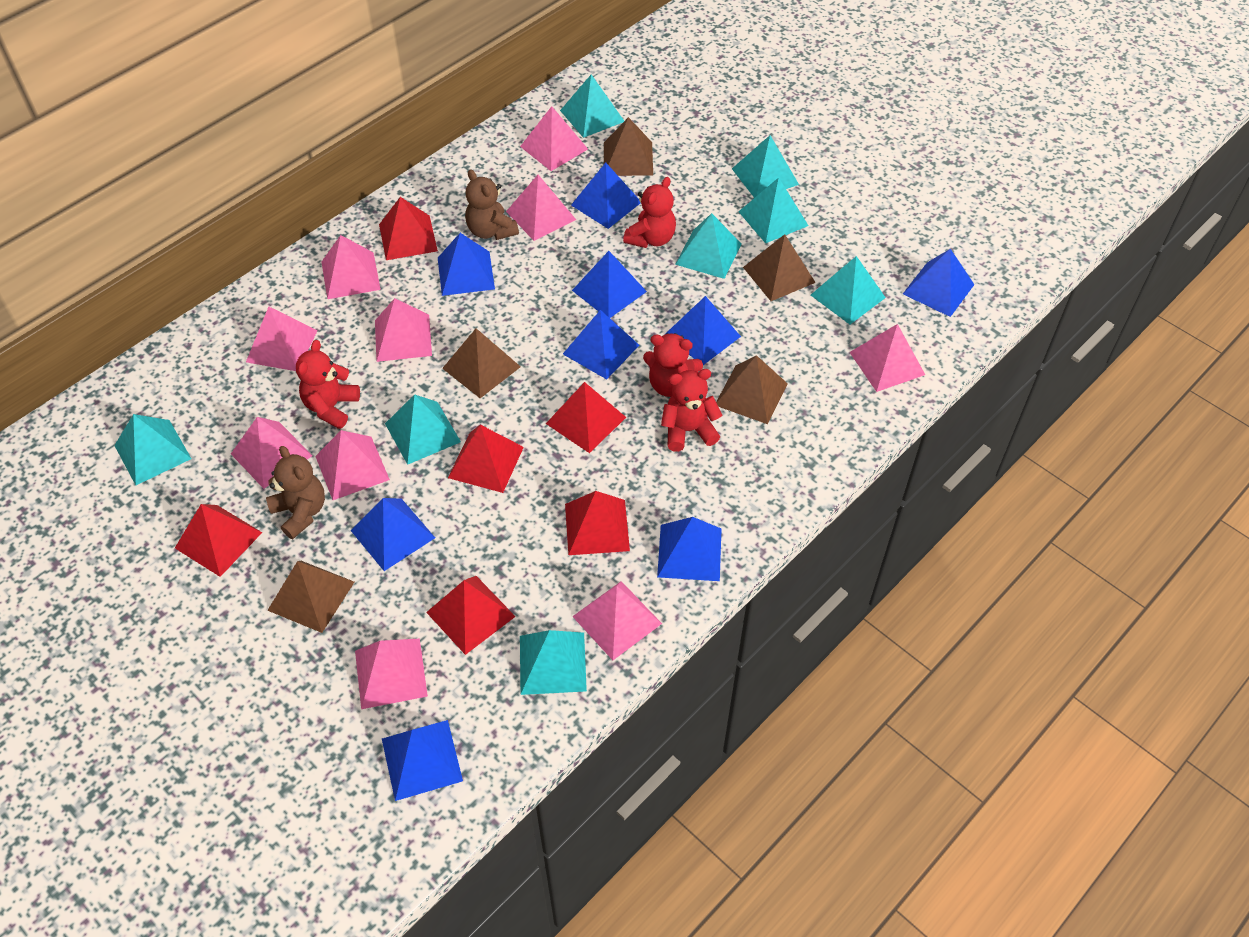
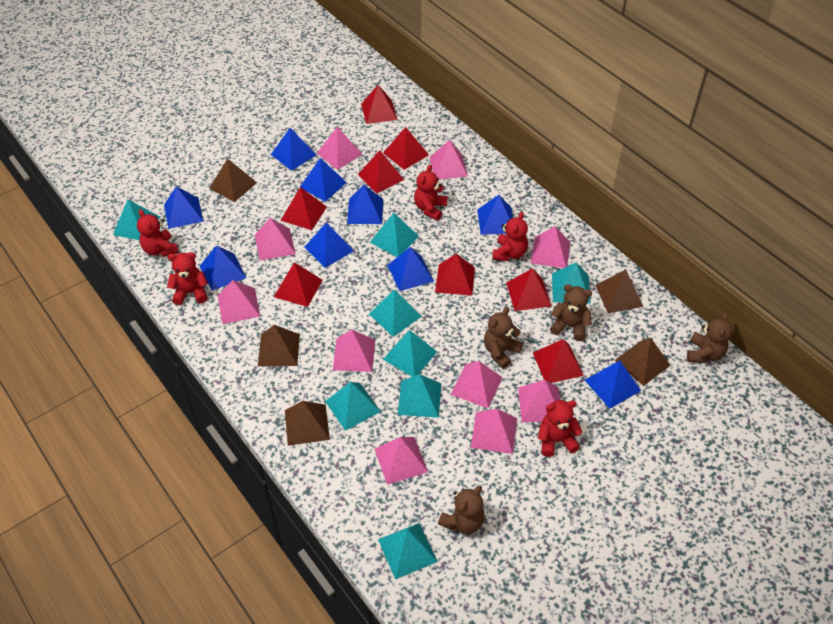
brown teddy bear: [266,446,325,539] [465,169,519,240] = 2 -> [438,486,485,534] [484,307,523,369] [550,284,592,341] [687,312,732,363] = 4
red pyramid: [175,504,262,577] [379,197,438,260] [426,576,516,655] [448,425,524,493] [546,382,626,453] [565,491,630,555] = 6 -> [274,262,323,307] [280,187,327,230] [358,150,404,194] [361,85,398,124] [383,127,429,170] [435,254,475,296] [507,268,551,311] [533,339,584,383] = 8
red teddy bear: [296,340,360,429] [623,177,676,248] [643,333,703,397] [661,369,722,452] = 4 -> [137,209,179,257] [167,252,208,305] [414,165,447,221] [492,212,528,261] [538,400,582,457] = 5

